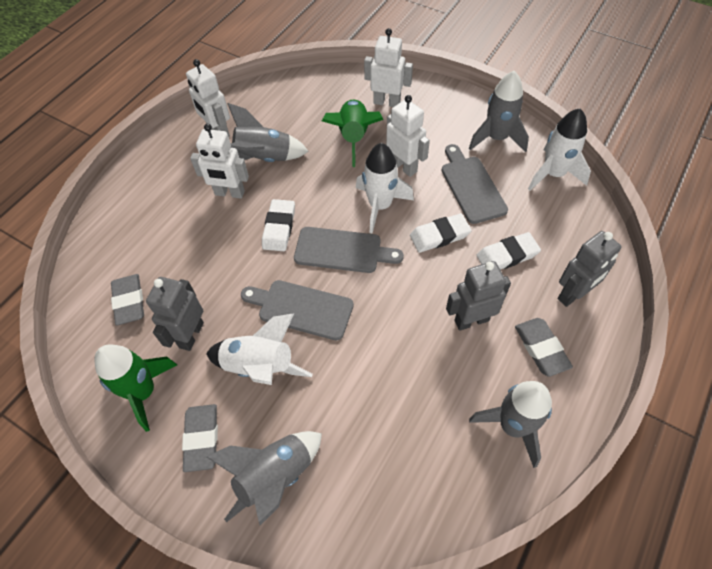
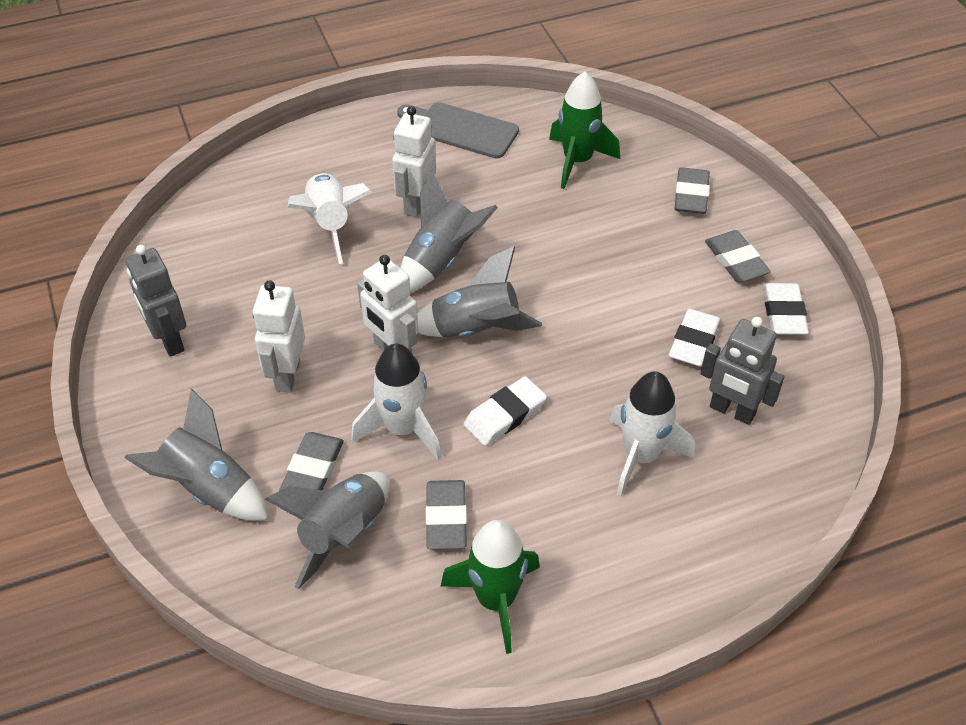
grey cutting board: [241,280,354,341] [294,227,404,273] [441,144,508,224] = 3 -> [397,102,519,159] = 1
grey eraser: [111,274,144,326] [182,404,218,472] [515,318,573,377] = 3 -> [279,432,344,491] [426,480,467,549] [675,167,710,214] [705,230,771,283] = 4
grey robot: [146,277,204,351] [446,261,511,331] [558,231,622,307] = 3 -> [125,245,186,357] [700,317,785,425] = 2
white robot: [186,59,230,137] [190,124,249,199] [364,28,413,107] [386,95,430,177] = 4 -> [253,280,305,392] [357,255,418,353] [392,106,436,217] = 3

